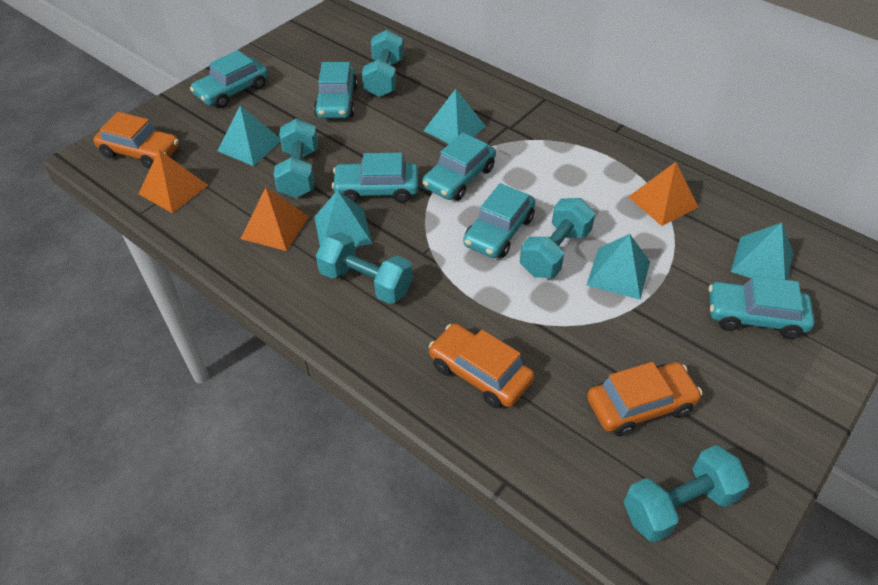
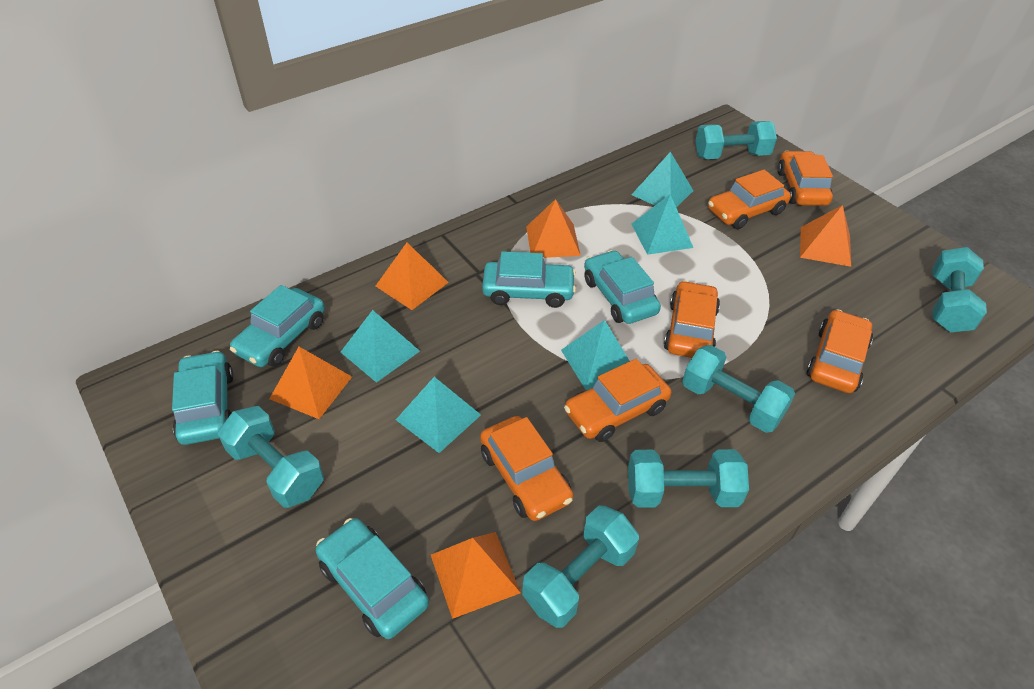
orange car: [93,112,179,169] [429,323,534,409] [587,362,702,436] = 3 -> [480,416,573,521] [564,359,671,442] [664,281,720,358] [708,170,791,229] [777,151,833,206] [806,309,873,393] = 6
orange pyramid: [139,150,208,213] [240,188,309,251] [628,162,698,226] = 3 -> [269,347,352,419] [376,243,449,310] [431,532,521,619] [526,199,581,258] [800,205,851,267] = 5
turquoise car: [190,50,268,108] [314,62,358,118] [332,153,419,203] [422,132,496,201] [463,183,535,258] [709,276,814,339] = 6 -> [172,351,233,445] [230,285,325,367] [316,518,429,639] [482,251,576,308] [584,250,661,324] = 5
turquoise dumbbell: [273,118,318,198] [316,232,413,304] [362,30,404,97] [520,198,595,278] [623,445,749,543] = 5 -> [218,406,324,508] [522,506,639,628] [628,449,749,508] [682,345,795,433] [695,121,777,159] [933,247,987,332] = 6

